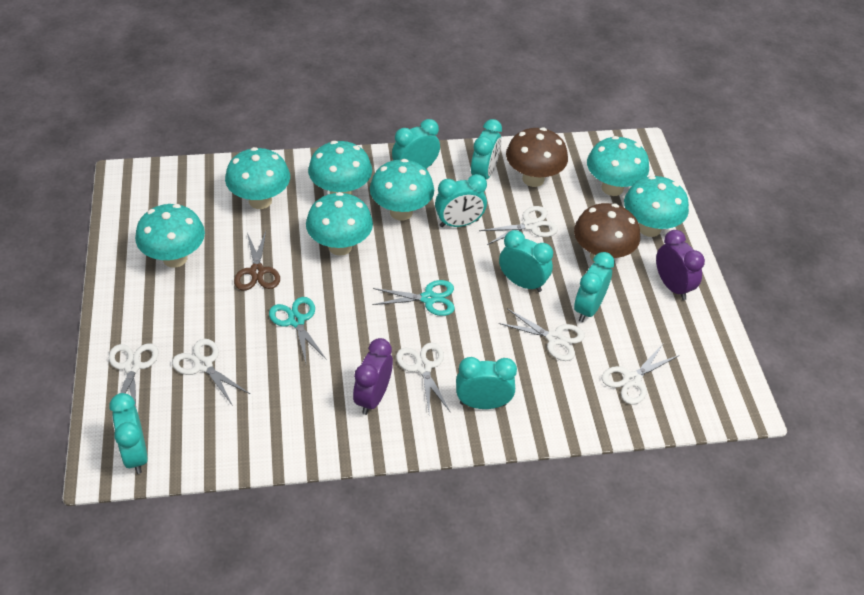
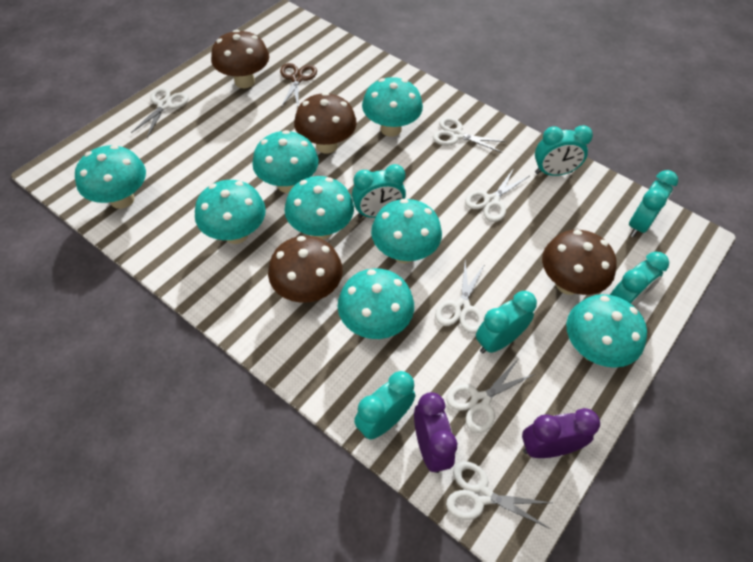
brown mushroom: [506,127,568,187] [574,203,640,262] = 2 -> [211,30,269,88] [268,236,343,303] [294,92,357,154] [542,230,617,295] = 4
turquoise clock: [109,393,148,474] [392,119,440,169] [435,174,487,227] [456,357,517,409] [471,119,502,179] [499,230,553,292] [574,252,614,322] = 7 -> [352,164,406,218] [354,371,415,440] [476,291,537,353] [535,125,593,176] [610,252,669,307] [629,170,678,237] = 6
turquoise mushroom: [135,204,205,268] [225,147,290,209] [306,192,373,256] [308,141,372,195] [370,159,434,221] [587,136,649,196] [624,176,689,237] = 7 -> [75,145,146,209] [195,180,266,244] [252,130,318,193] [285,176,354,240] [338,268,414,339] [362,77,423,137] [371,199,442,264] [566,294,647,368] = 8
turquoise scissors: [269,297,327,363] [372,280,455,316] = 2 -> none = 0

